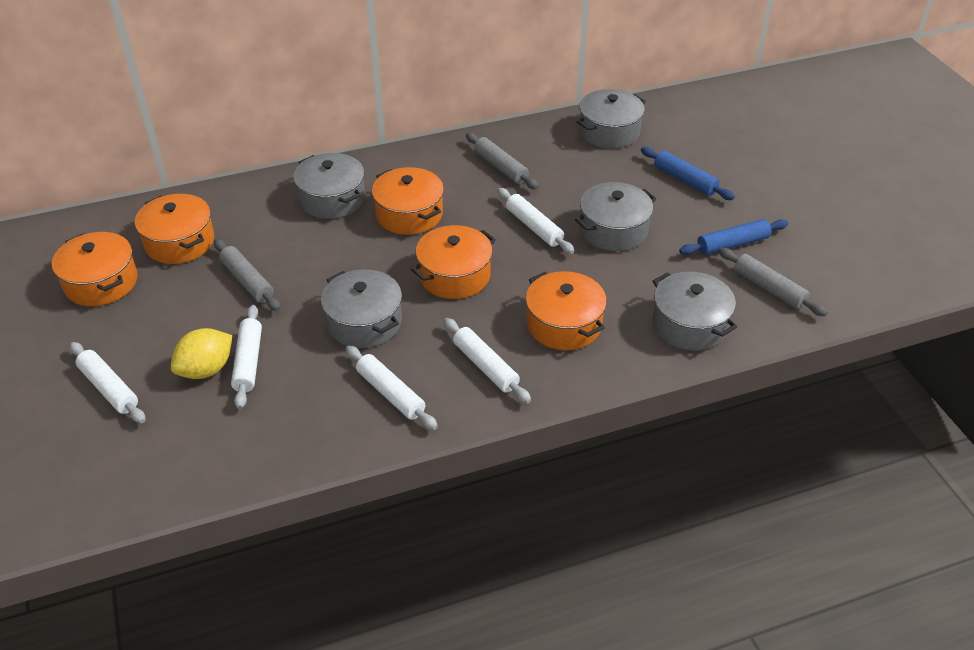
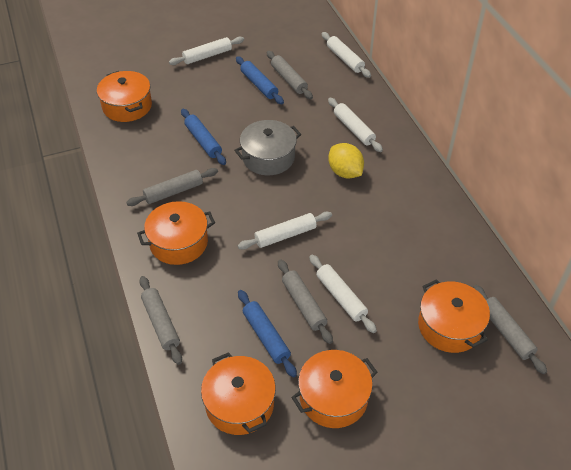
blue rolling pin: [641,147,735,200] [679,219,788,255] = 2 -> [181,109,226,165] [236,56,284,104] [238,290,297,378] = 3
grey pot: [293,153,365,219] [321,270,402,348] [575,182,656,251] [576,89,646,149] [652,272,737,351] = 5 -> [234,120,301,175] = 1
grey rolling pin: [214,239,280,311] [466,133,539,189] [719,248,828,316] = 3 -> [126,168,218,206] [139,276,182,365] [267,51,313,99] [278,259,333,344] [473,285,547,374] = 5

